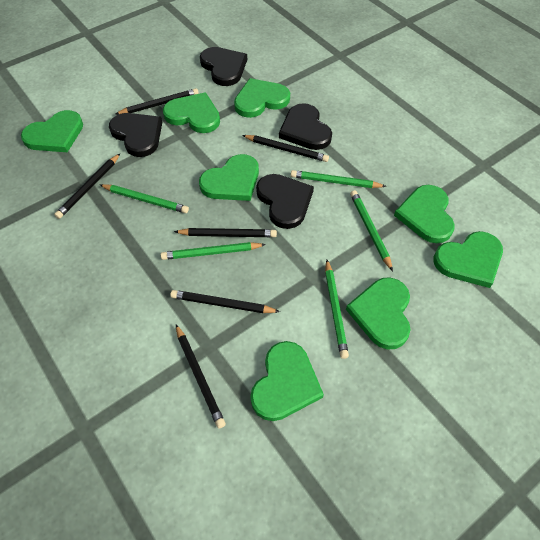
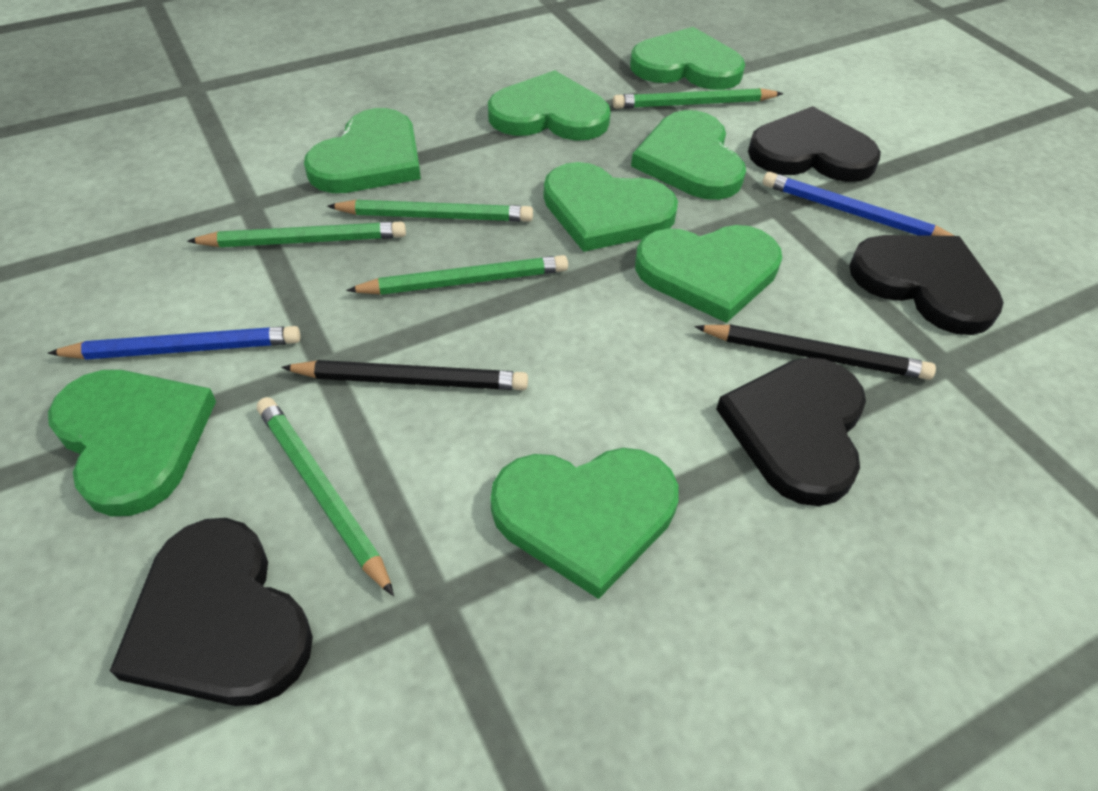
black pencil: [54,154,120,219] [116,88,199,114] [170,290,280,313] [174,228,277,237] [176,324,226,428] [242,135,329,162] = 6 -> [281,360,528,390] [694,324,936,380] = 2
blue pencil: none = 0 -> [48,326,300,360] [763,172,955,236] = 2

